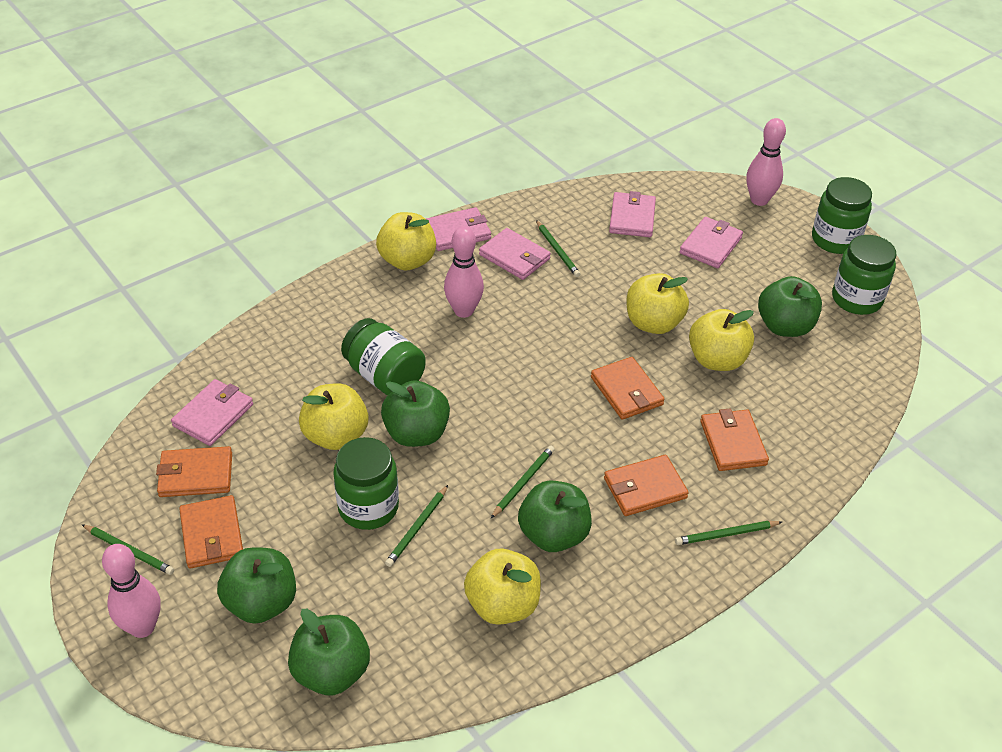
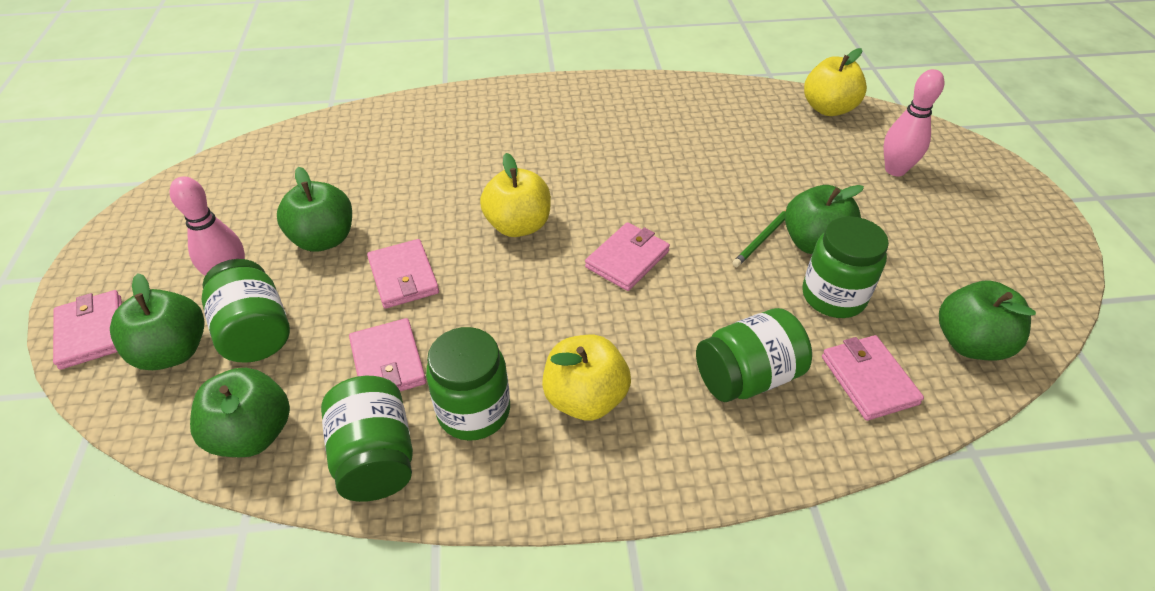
green jar: [333,437,399,530] [341,318,426,396] [812,177,872,254] [832,235,896,315] = 4 -> [201,259,290,363] [321,376,413,502] [426,327,510,441] [696,308,812,402] [802,216,889,318] = 5
green pencil: [81,524,174,575] [385,485,448,567] [491,445,555,518] [536,220,580,277] [675,521,782,545] = 5 -> [732,210,786,267] = 1
orange wallet: [156,446,232,497] [179,495,243,569] [591,357,665,420] [604,455,689,516] [700,408,769,471] = 5 -> none = 0
pink bowling pin: [102,544,161,638] [444,226,484,318] [747,118,786,206] = 3 -> [169,176,245,276] [883,69,945,176] = 2
yellow apple: [299,383,368,450] [376,212,436,271] [464,548,541,625] [627,273,689,334] [689,309,754,371] = 5 -> [480,153,551,237] [542,335,631,421] [804,48,867,116] = 3

